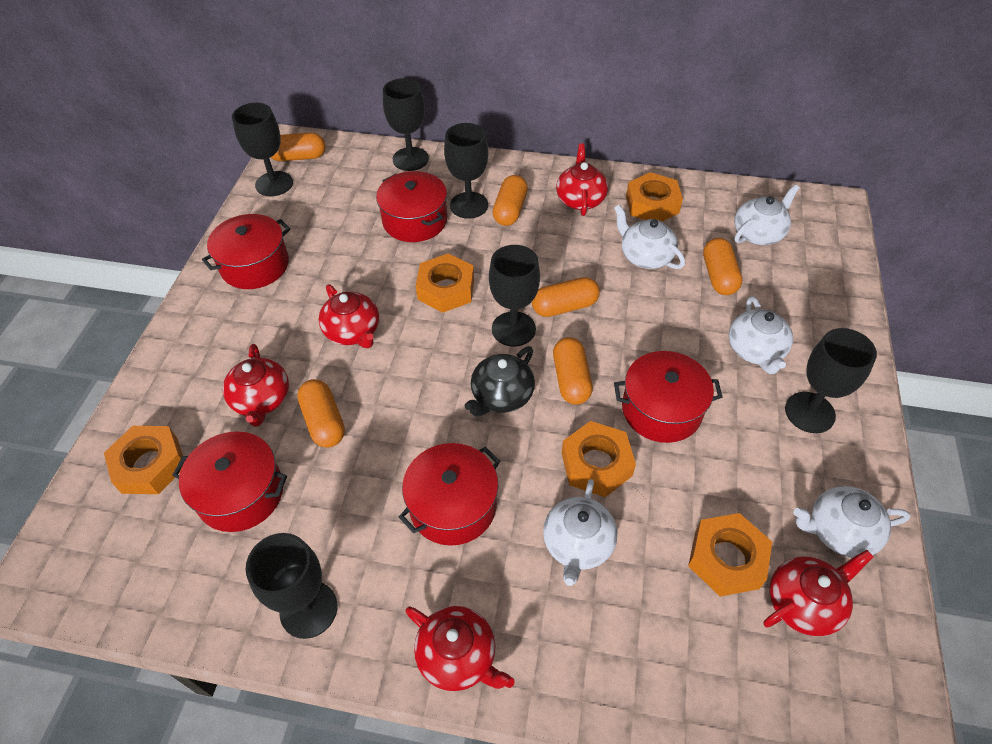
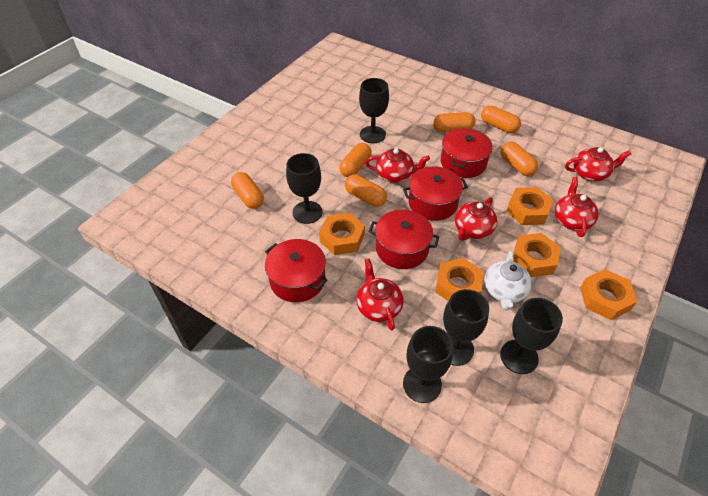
black goblet: [232,103,293,197] [245,533,338,639] [383,78,429,171] [444,123,488,219] [489,245,540,347] [785,328,877,433] = 6 -> [286,153,323,224] [359,78,389,143] [403,326,453,403] [443,289,489,366] [500,298,563,374] = 5
black teapot: [465,346,535,416] = 1 -> none = 0
red pot: [172,431,287,532] [202,214,290,289] [376,171,447,242] [399,443,500,545] [614,351,722,443] = 5 -> [265,239,328,302] [369,210,439,269] [403,166,468,221] [441,128,493,178] = 4
white teapot: [543,479,617,586] [614,205,685,269] [729,296,793,374] [734,185,799,245] [793,486,911,558] = 5 -> [484,251,532,310] = 1

